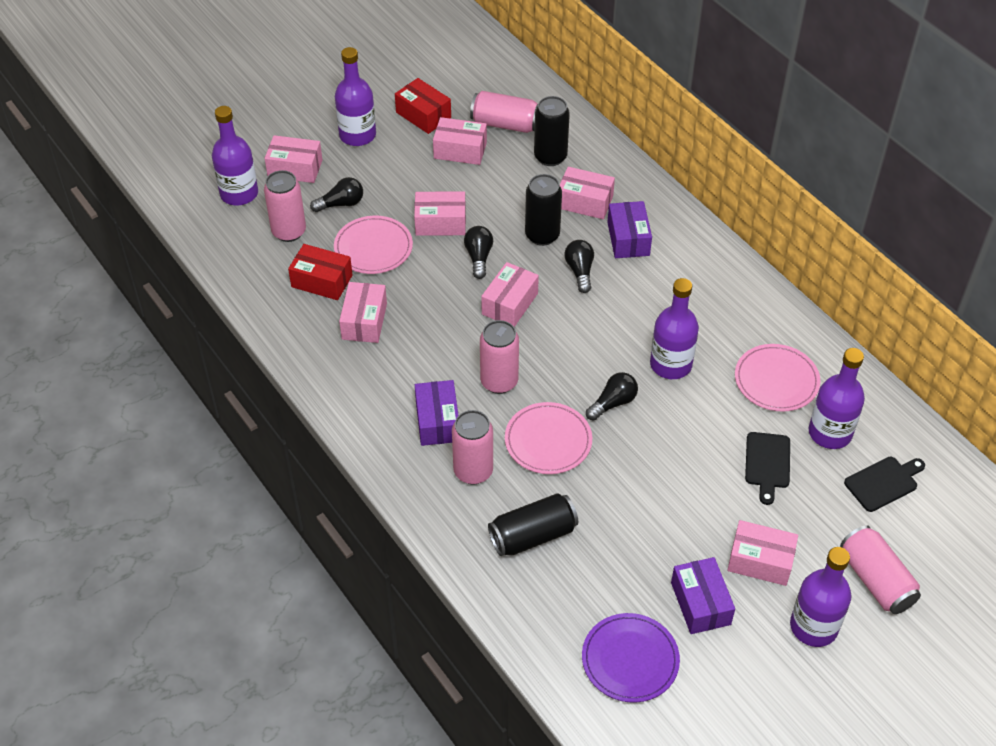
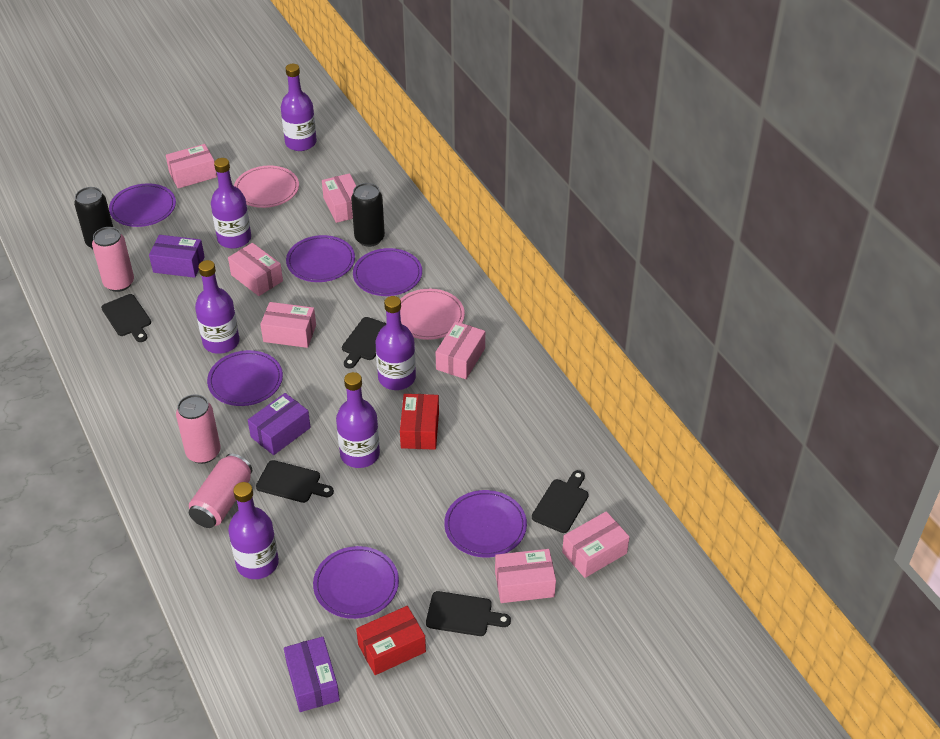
black can: [488,493,578,556] [525,174,562,246] [534,96,570,166] = 3 -> [74,187,113,249] [351,183,385,247] = 2
black cutting board: [745,432,790,505] [844,457,925,512] = 2 -> [101,294,151,342] [256,460,334,503] [342,317,386,369] [426,591,511,636] [532,470,589,533] = 5
black light bulb: [310,177,363,212] [464,226,493,279] [564,240,594,293] [586,372,638,421] = 4 -> none = 0
pink can: [264,170,306,242] [452,410,493,485] [470,91,538,133] [480,320,519,394] [840,525,921,614] = 5 -> [92,227,134,292] [176,394,220,464] [189,454,252,528] = 3
pink plate: [334,216,413,274] [505,402,592,474] [735,344,821,412] = 3 -> [234,166,299,208] [400,289,465,340] = 2
purple bottle: [212,106,258,205] [335,47,376,146] [650,278,699,379] [790,547,851,647] [809,348,865,449] = 5 -> [195,260,240,354] [211,158,251,248] [228,482,279,579] [281,64,317,151] [336,372,380,468] [376,296,416,390] = 6
purple plate: [582,613,680,703] = 1 -> [109,183,176,227] [207,350,283,406] [286,235,355,282] [313,546,399,619] [353,248,422,296] [444,490,527,557] = 6

